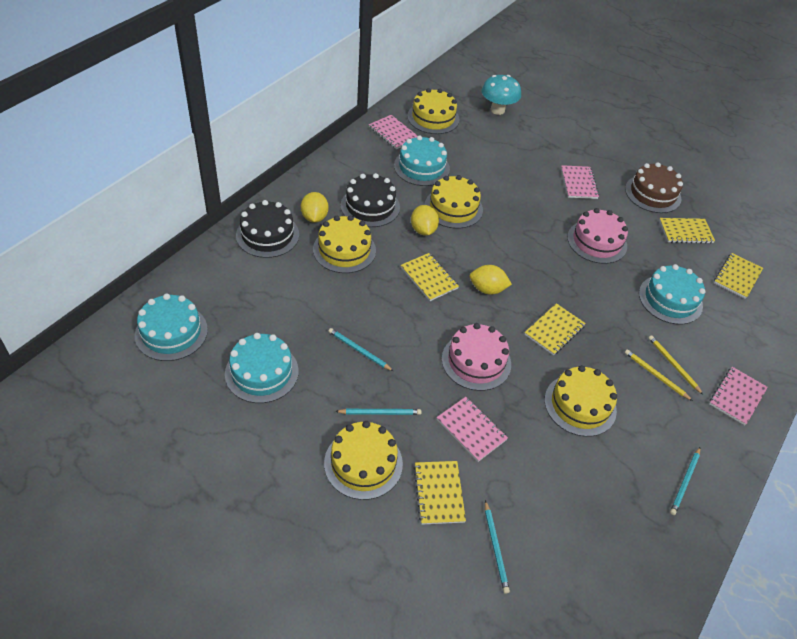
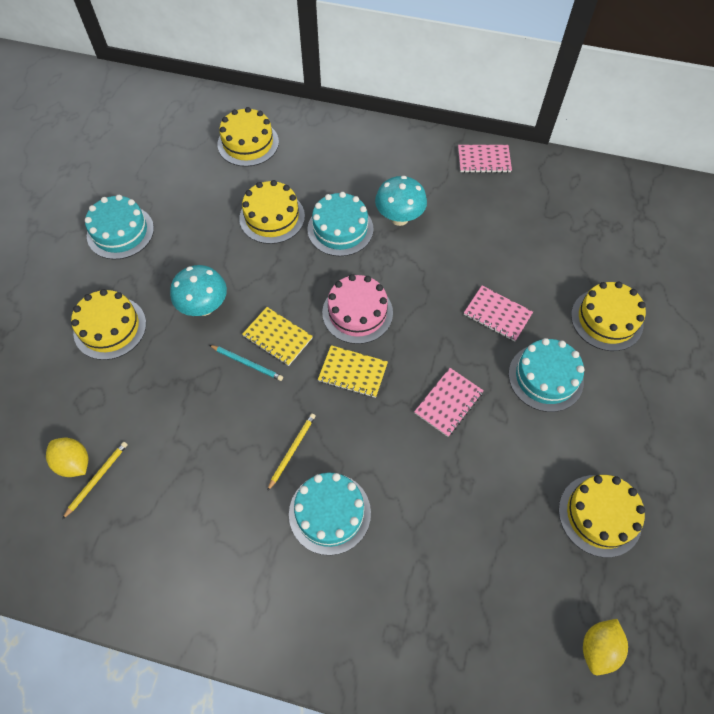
black cake: [236,200,299,258] [341,173,400,227] = 2 -> none = 0
brown cake: [625,162,683,213] = 1 -> none = 0
pink cake: [442,323,511,391] [567,208,628,264] = 2 -> [322,274,393,344] = 1
pink notebook: [369,115,418,149] [436,397,508,462] [561,165,599,199] [709,367,768,425] = 4 -> [414,368,484,437] [458,145,512,173] [464,286,533,342] = 3
turquoise mushroom: [482,75,521,115] = 1 -> [170,265,227,316] [375,176,427,226] = 2
turquoise pencil: [328,328,393,371] [335,409,422,415] [485,500,510,594] [670,447,700,515] = 4 -> [209,345,283,381] = 1
yellow lemon: [301,192,329,223] [411,205,439,236] [470,265,512,295] = 3 -> [46,438,88,477] [583,619,628,675] = 2
yellow notebook: [401,253,459,301] [414,461,466,525] [524,303,586,355] [659,218,715,244] [714,253,763,299] = 5 -> [242,307,313,366] [318,345,388,398] = 2

